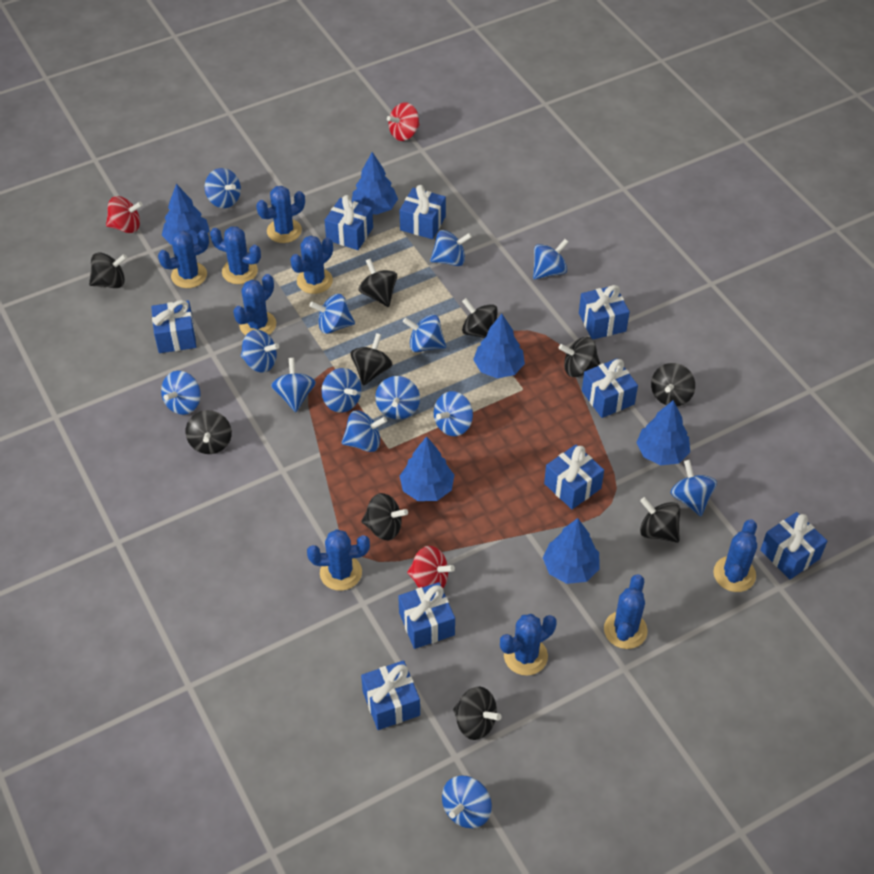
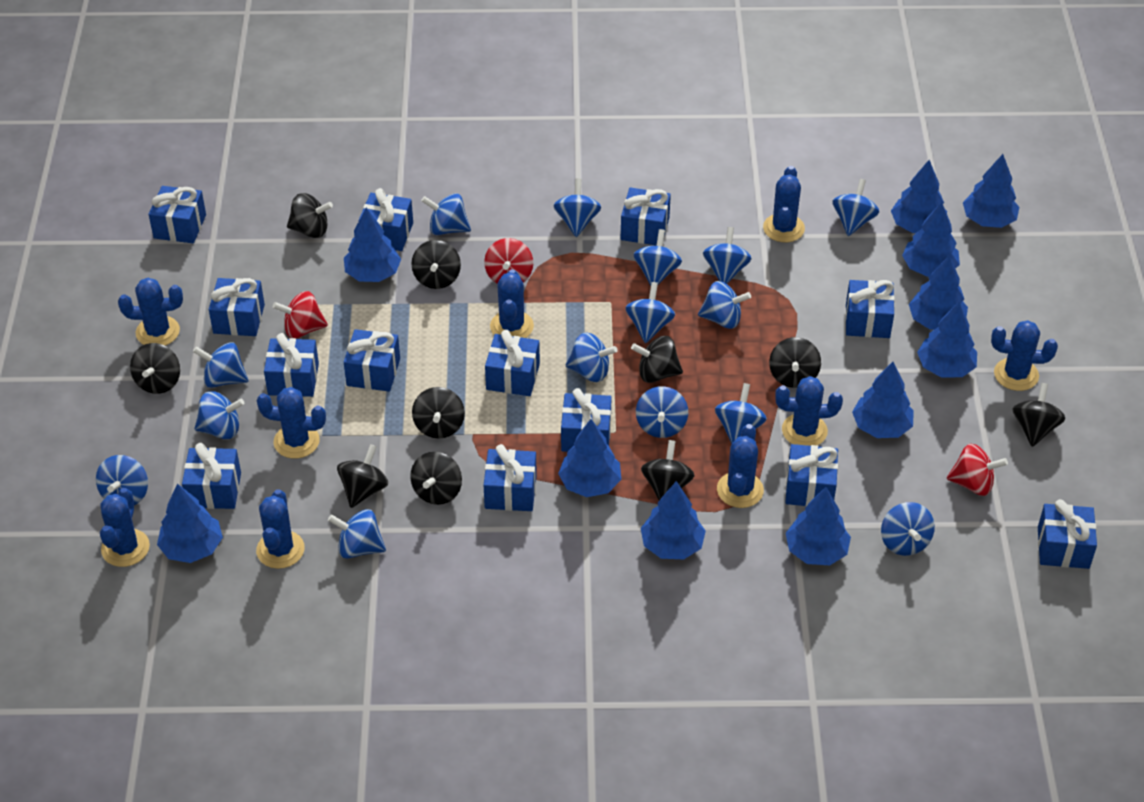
blue gift: [151,300,196,353] [325,195,373,250] [361,660,420,730] [398,582,455,649] [400,185,446,239] [544,444,604,509] [579,285,630,339] [582,358,638,418] [760,512,827,579] = 9 -> [149,186,206,243] [182,443,241,509] [209,278,265,336] [264,333,319,397] [344,329,400,392] [359,188,413,251] [484,444,537,511] [485,330,540,396] [561,388,611,452] [621,188,671,245] [785,444,838,506] [845,280,895,338] [1038,499,1097,569] = 13
blue spinning top: [161,371,201,415] [205,168,241,208] [240,330,279,373] [271,358,316,412] [309,294,355,334] [321,368,361,413] [342,410,387,452] [375,376,420,419] [403,314,446,352] [430,230,472,266] [434,391,473,436] [442,776,492,828] [533,239,569,280] [670,460,717,516] = 14 -> [96,455,148,505] [193,342,249,388] [194,391,245,439] [328,509,386,559] [421,193,471,235] [554,178,601,237] [566,333,618,382] [625,282,675,343] [633,229,682,286] [636,386,688,438] [698,281,751,329] [703,227,752,284] [715,383,767,444] [832,179,879,236] [881,502,935,556] = 15
blue tree: [162,184,210,245] [352,152,398,215] [400,436,454,501] [473,314,525,378] [543,518,599,584] [636,400,690,465] = 6 -> [157,484,223,563] [344,208,401,282] [558,419,621,497] [641,481,706,560] [786,487,851,565] [852,362,914,438] [891,160,947,233] [902,202,960,277] [909,255,968,330] [917,302,977,377] [963,154,1019,228] = 11

